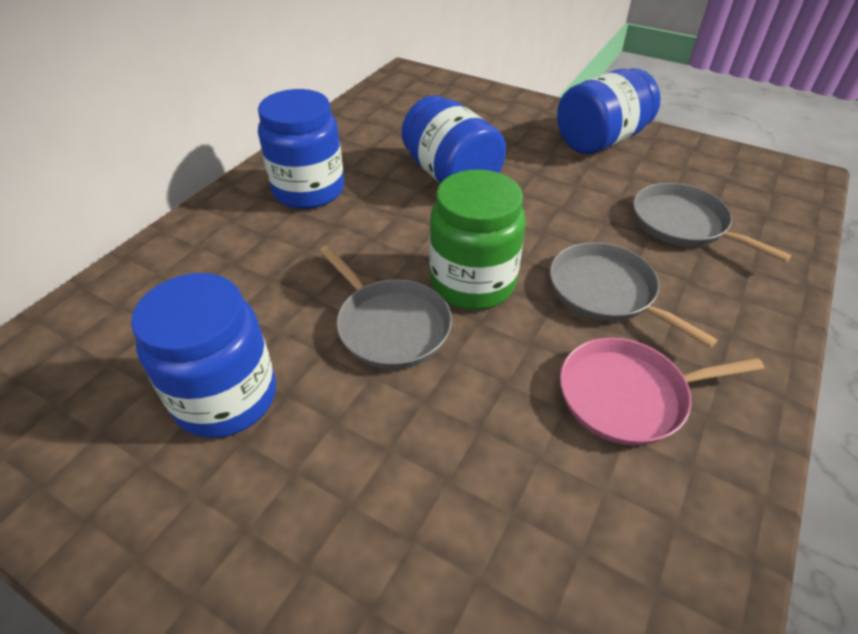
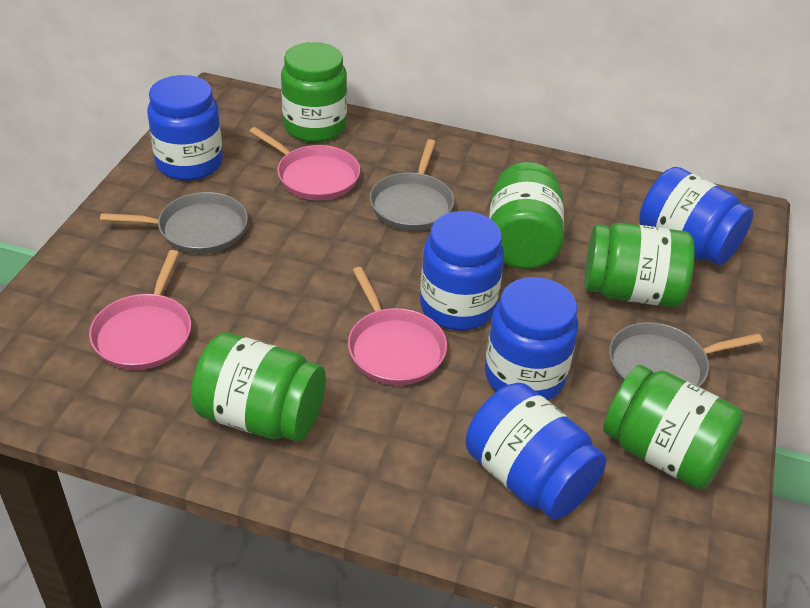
blue jar: [131,273,276,438] [258,89,344,209] [402,96,506,184] [557,68,660,154] = 4 -> [147,75,223,181] [420,211,504,331] [466,383,606,520] [485,277,578,400] [639,167,753,265] = 5
green jar: [430,170,526,310] = 1 -> [191,333,326,441] [281,42,347,142] [489,162,564,269] [584,223,695,307] [603,365,744,489] = 5
pink pan: [560,338,764,446] = 1 -> [89,250,191,370] [249,127,360,200] [348,267,447,385] = 3

